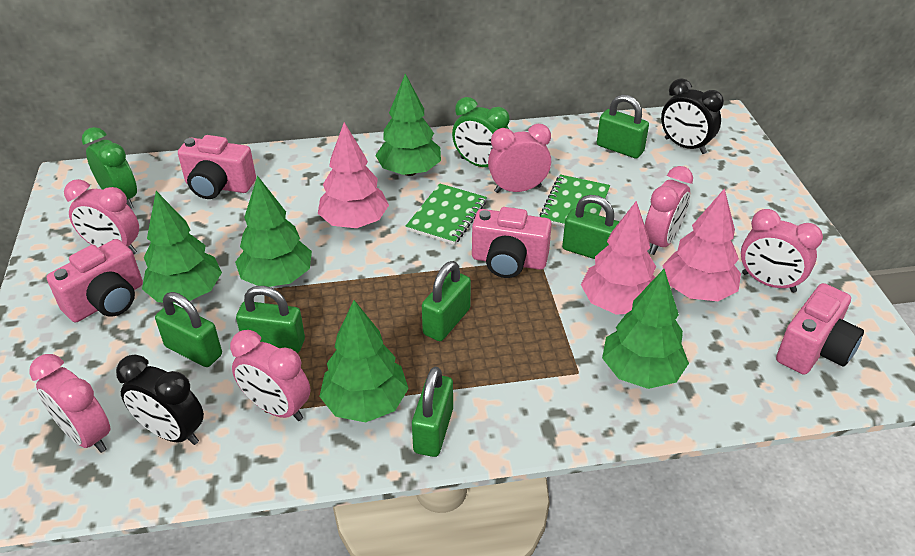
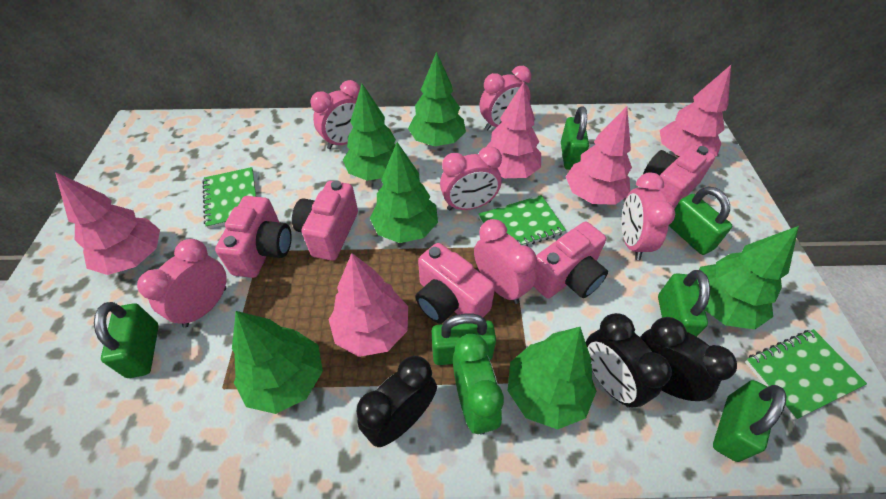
black clock: [116,355,204,445] [661,78,724,154] = 2 -> [356,356,437,447] [586,313,672,408] [640,317,737,401] = 3
green clock: [82,127,137,209] [452,97,510,167] = 2 -> [453,334,504,435] = 1
green notebook: [406,184,487,245] [539,174,610,227] = 2 -> [202,167,257,229] [479,195,566,246] [745,329,867,420] = 3
green tree: [142,191,222,303] [235,175,312,287] [319,300,409,422] [375,74,441,176] [602,269,689,389] = 5 -> [232,311,323,414] [343,84,396,181] [370,142,438,243] [408,51,466,146] [508,327,596,430] [697,226,799,330] = 6
pink camera: [47,239,143,322] [178,135,256,199] [472,207,552,278] [776,283,864,375] = 4 -> [215,196,292,278] [292,181,358,261] [415,243,495,323] [533,222,608,298] [643,145,715,209] = 5
pink tree: [318,122,389,228] [581,201,656,315] [662,188,741,301] = 3 -> [55,172,160,275] [329,253,408,357] [486,82,541,178] [566,107,632,205] [660,65,731,157] = 5

